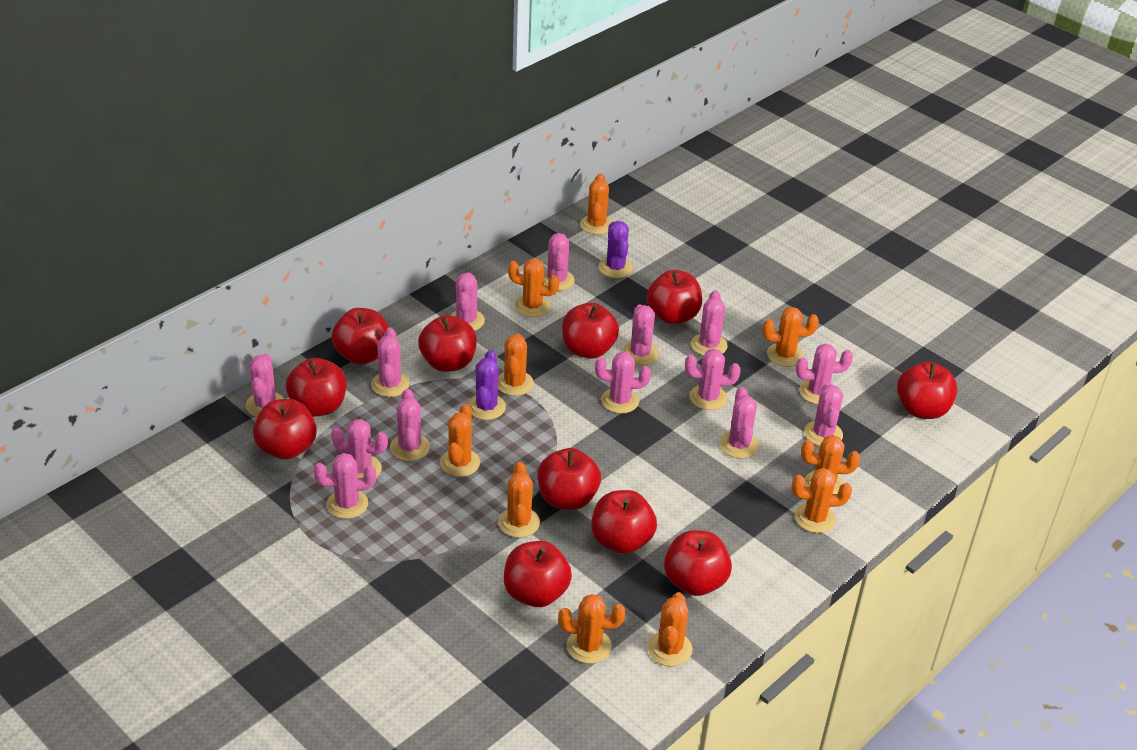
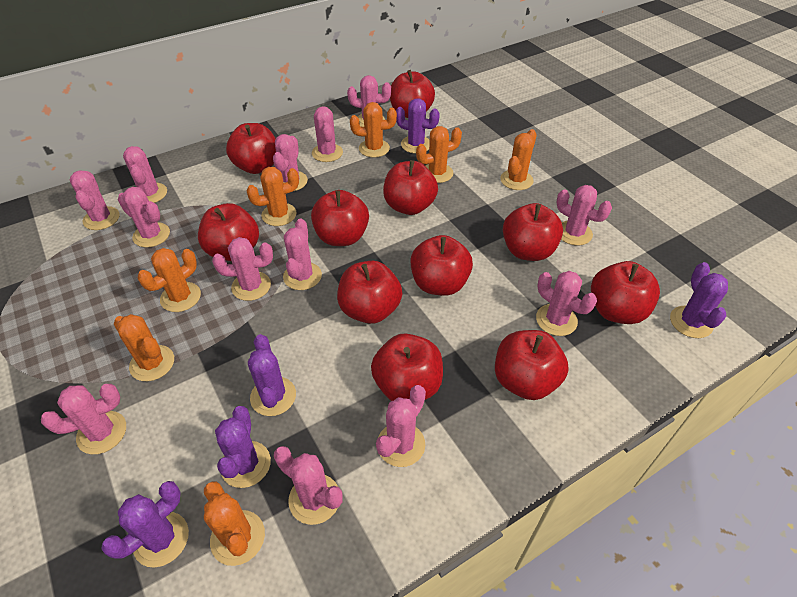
orange cactus: [440,404,480,477] [498,333,534,396] [498,462,540,538] [508,258,560,317] [558,594,626,664] [580,174,612,235] [648,592,692,666] [763,307,819,367] [792,468,852,533] [801,435,860,494] = 10 -> [114,314,174,381] [138,248,201,312] [204,481,265,566] [246,167,299,226] [350,102,397,158] [416,126,462,183] [500,129,537,190] = 7
pink cactus: [246,354,284,417] [314,453,376,519] [331,419,388,478] [371,327,410,397] [390,389,430,461] [451,273,485,331] [544,233,575,291] [595,352,651,413] [622,305,659,365] [685,349,741,410] [691,290,728,356] [720,387,759,459] [796,344,853,404] [804,383,843,446] = 14 -> [41,384,126,454] [70,170,120,230] [118,187,170,248] [123,146,167,203] [212,237,273,301] [273,134,308,191] [274,446,343,525] [283,219,322,290] [312,106,343,162] [347,75,391,127] [376,385,426,467] [536,271,597,336] [556,185,612,245] = 13
purple cactus: [468,350,506,420] [599,221,633,278] = 2 -> [101,481,189,568] [215,406,271,488] [248,334,296,416] [396,98,440,154] [670,262,728,338] = 5

